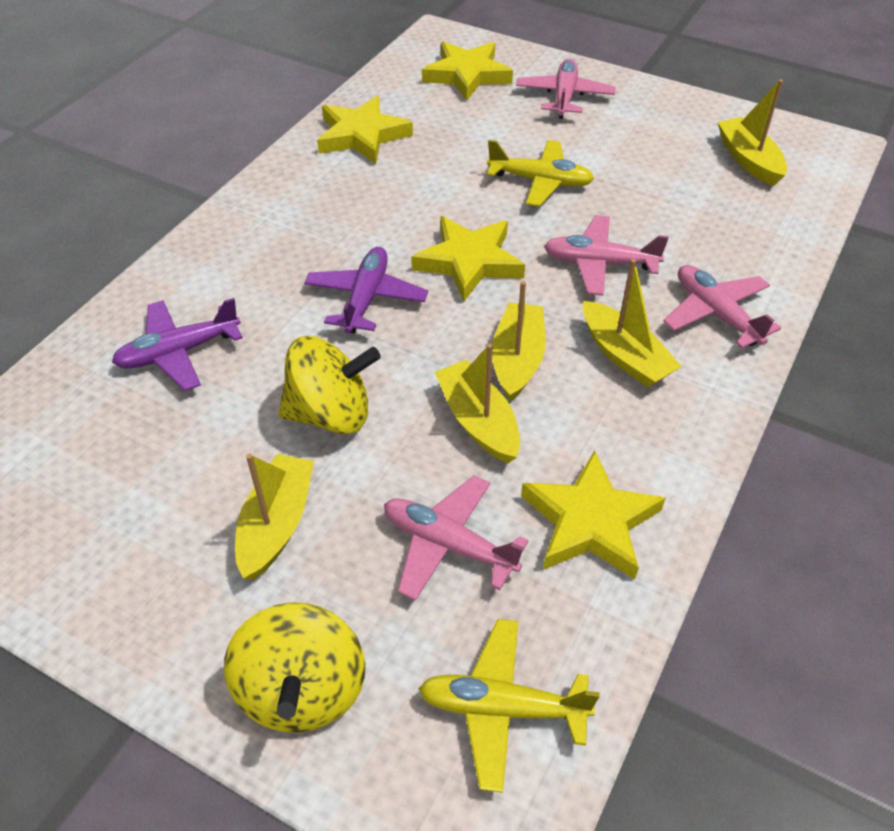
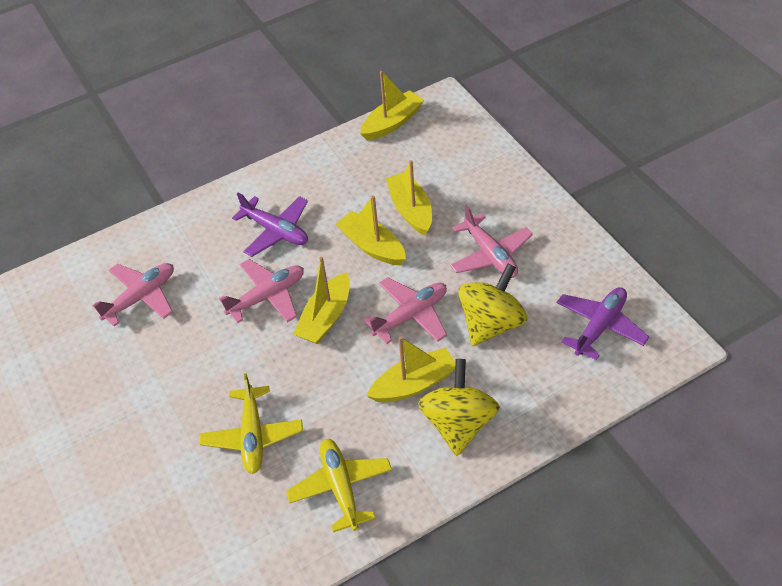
yellow star: [317,96,413,164] [411,216,525,302] [422,41,513,101] [521,450,665,580] = 4 -> none = 0

